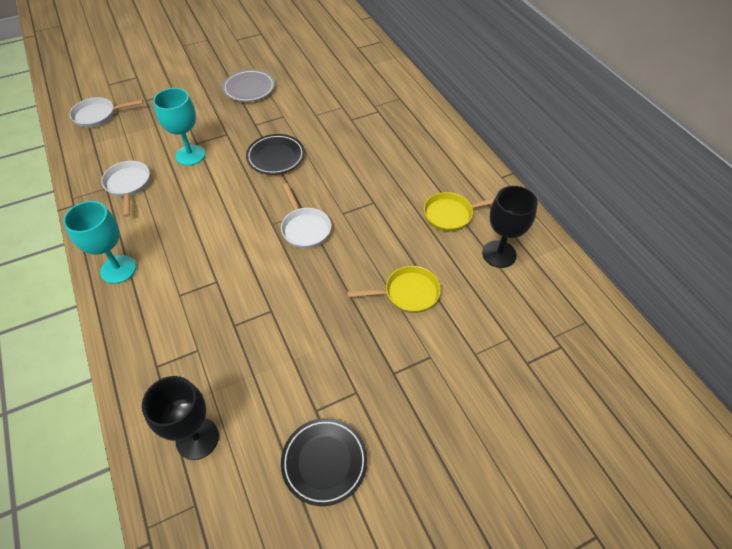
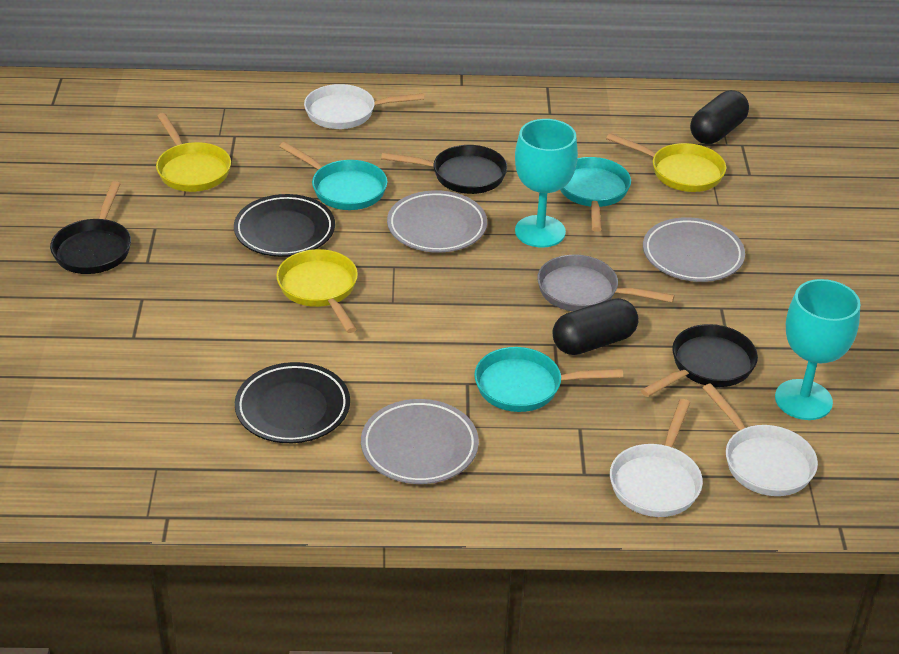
black capsule: none = 0 -> [553,298,639,355] [690,90,749,144] = 2
black goblet: [142,376,219,460] [482,186,538,268] = 2 -> none = 0
black pan: none = 0 -> [50,181,131,274] [381,145,507,194] [641,324,758,397] = 3
grey pan: none = 0 -> [537,255,675,311] = 1
grey plate: [222,69,275,102] = 1 -> [361,399,479,484] [387,190,487,253] [643,217,745,282] = 3
turquoise pan: none = 0 -> [279,142,388,210] [474,347,623,412] [560,157,631,232] = 3
yellow pan: [347,266,441,313] [424,192,495,232] = 2 -> [156,113,231,192] [276,249,358,333] [606,133,726,192] = 3

